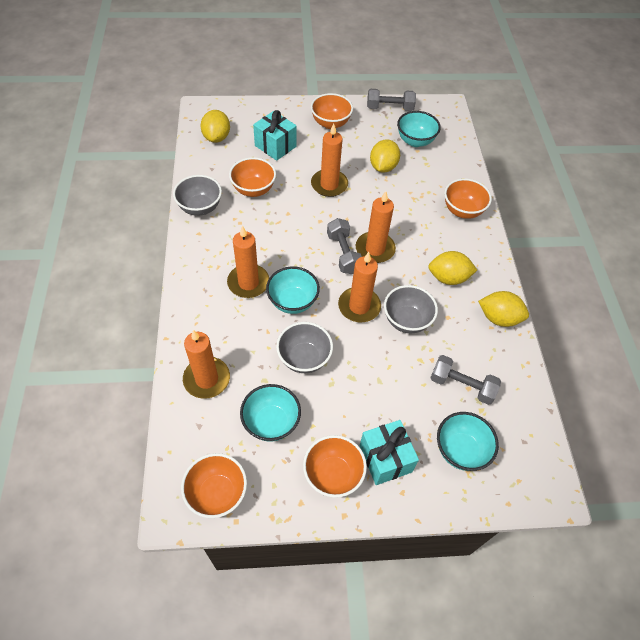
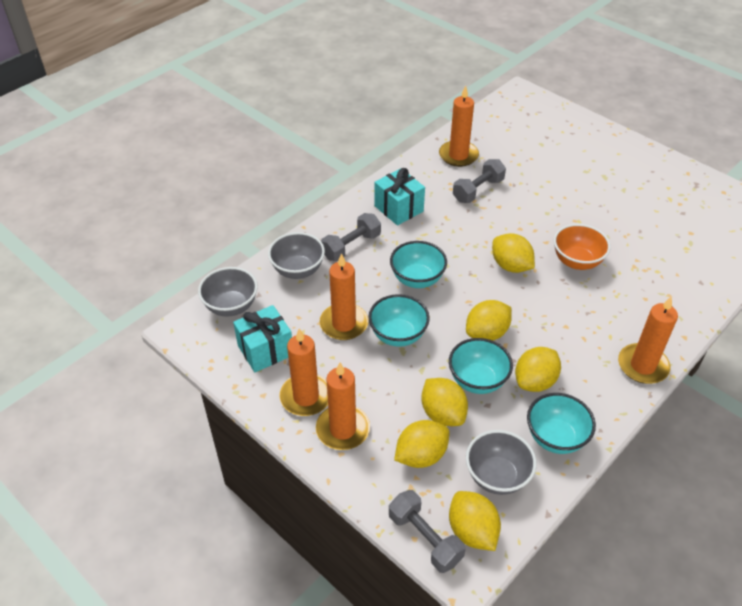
orange bowl: [181,453,247,518] [229,157,276,197] [303,435,367,498] [311,93,353,129] [444,178,492,219] = 5 -> [554,224,611,270] = 1
yellow lemon: [200,110,230,143] [370,139,400,173] [428,251,477,285] [478,291,529,327] = 4 -> [394,420,450,468] [421,378,468,426] [449,491,501,551] [466,300,512,341] [492,233,535,273] [515,347,561,392] = 6

